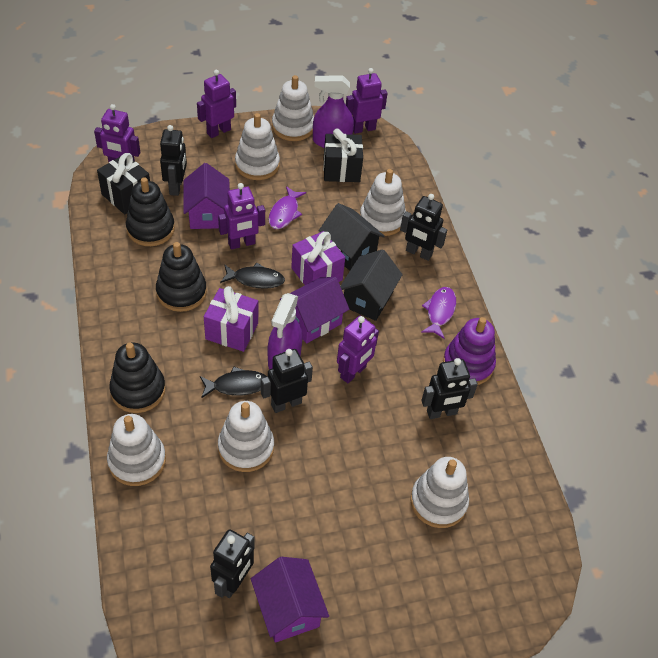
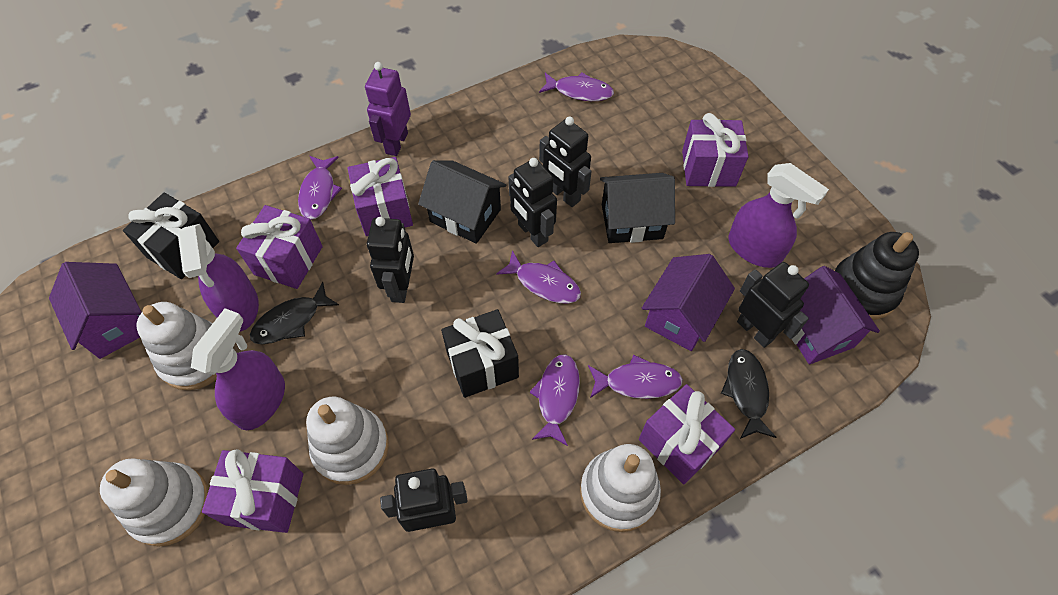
black stacking toy: [109,343,166,413] [126,177,175,246] [156,242,207,312] = 3 -> [834,232,919,320] = 1
purple fish: [269,186,306,229] [421,287,456,339] = 2 -> [298,156,342,220] [496,250,581,304] [530,354,580,446] [539,73,614,101] [588,355,683,399] = 5
purple gift: [204,286,258,352] [291,231,345,285] = 2 -> [202,449,303,533] [236,205,323,289] [348,157,413,236] [639,384,735,484] [682,113,748,187] = 5
purple robot: [94,104,140,162] [197,70,236,138] [218,183,265,250] [337,316,379,383] [346,68,388,134] = 5 -> [365,62,411,156] = 1
purple spray bottle: [268,293,302,369] [313,75,354,148] = 2 -> [178,224,259,332] [191,308,285,430] [728,163,829,268] = 3
purple stacking toy: [443,317,496,385] = 1 -> none = 0
white stacking toy: [107,414,166,486] [218,401,274,472] [235,113,280,180] [272,75,314,141] [360,169,406,236] [410,457,469,528] = 6 -> [100,458,209,547] [136,302,217,390] [306,397,389,485] [580,444,661,532] = 4

